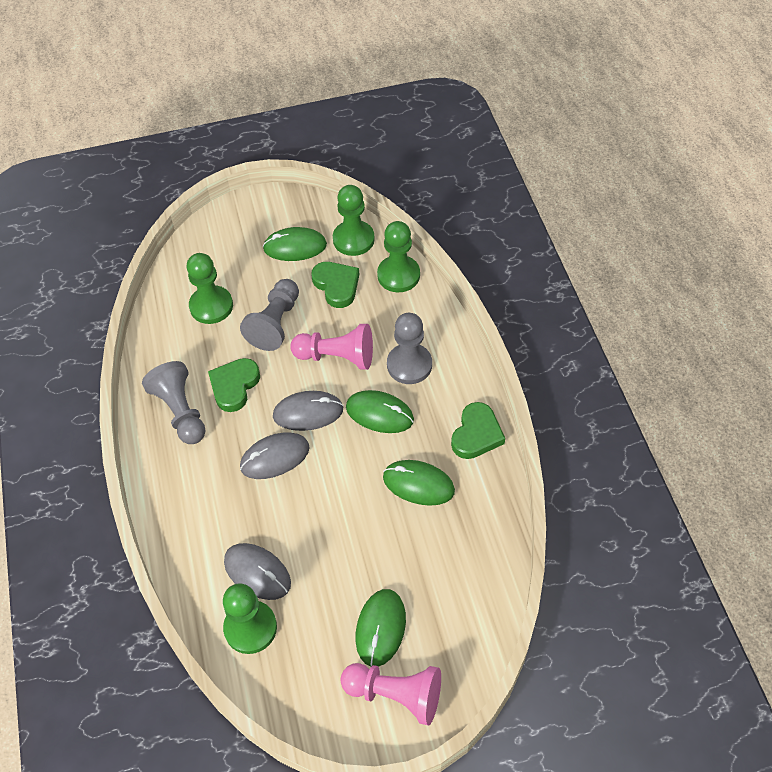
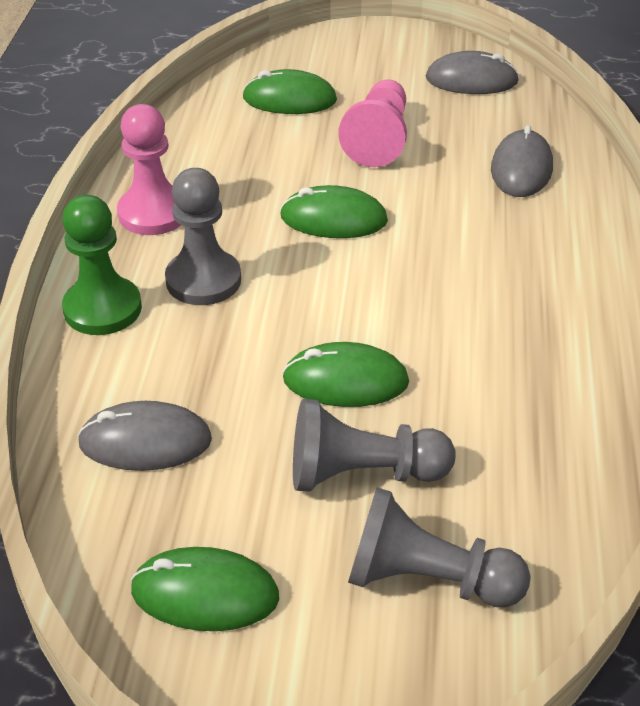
green heart: [208,358,260,412] [311,262,359,308] [451,402,505,459] = 3 -> none = 0
green pawn: [187,253,233,324] [223,583,277,654] [333,185,375,256] [377,221,420,292] = 4 -> [62,195,142,335] = 1

